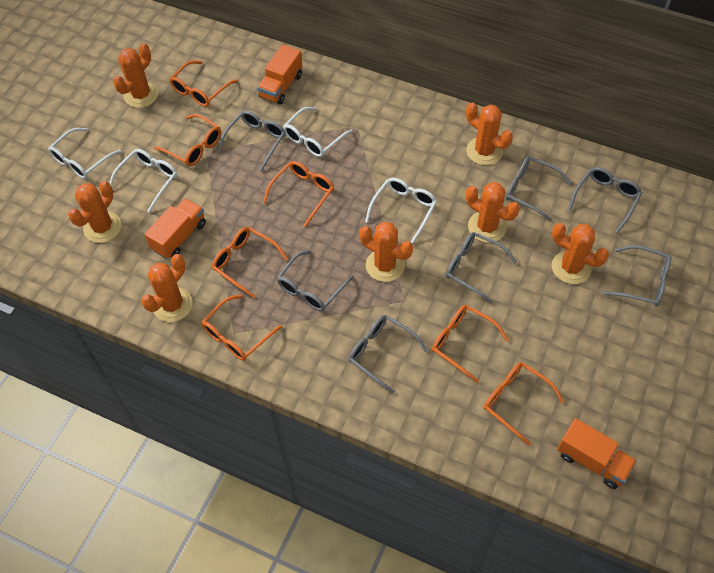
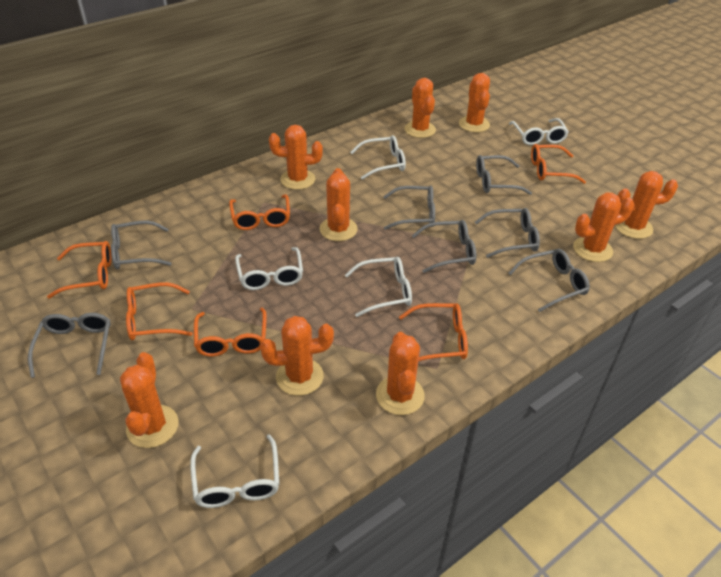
orange cactus: [68,181,121,243] [113,43,158,108] [141,254,193,322] [359,222,413,282] [466,102,513,165] [466,182,520,243] [552,223,609,284] = 7 -> [120,352,179,448] [260,316,334,396] [269,125,323,190] [319,168,358,241] [376,332,425,415] [404,78,436,138] [459,73,490,132] [573,192,634,262] [615,171,678,239] = 9
orange glasses: [154,114,221,166] [169,60,238,107] [202,294,282,361] [212,227,288,298] [263,161,334,227] [432,305,509,383] [484,362,564,446] = 7 -> [47,241,112,299] [126,282,193,340] [194,308,267,357] [229,194,290,230] [399,303,468,362] [531,144,586,184] = 6
orange truck: [145,198,206,259] [257,44,302,105] [557,418,637,489] = 3 -> none = 0
white glasses: [48,128,122,179] [110,149,178,213] [283,107,353,157] [365,178,437,243] = 4 -> [190,434,279,508] [235,247,303,290] [345,257,412,317] [350,135,406,180] [509,118,569,145] = 5

